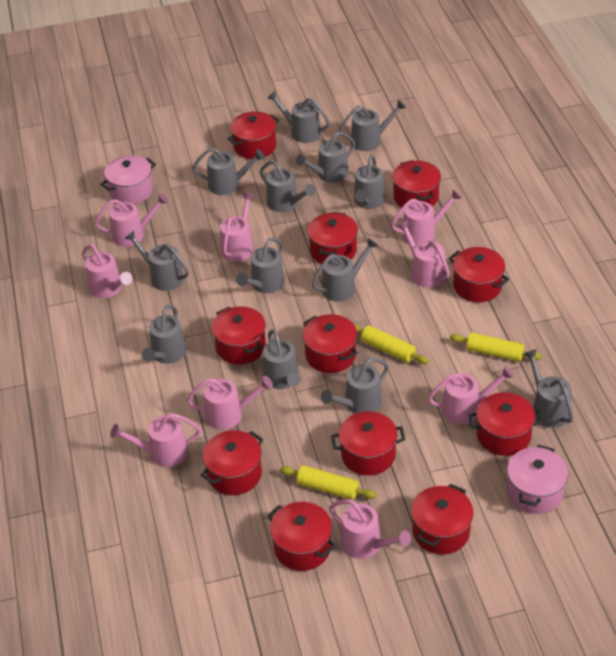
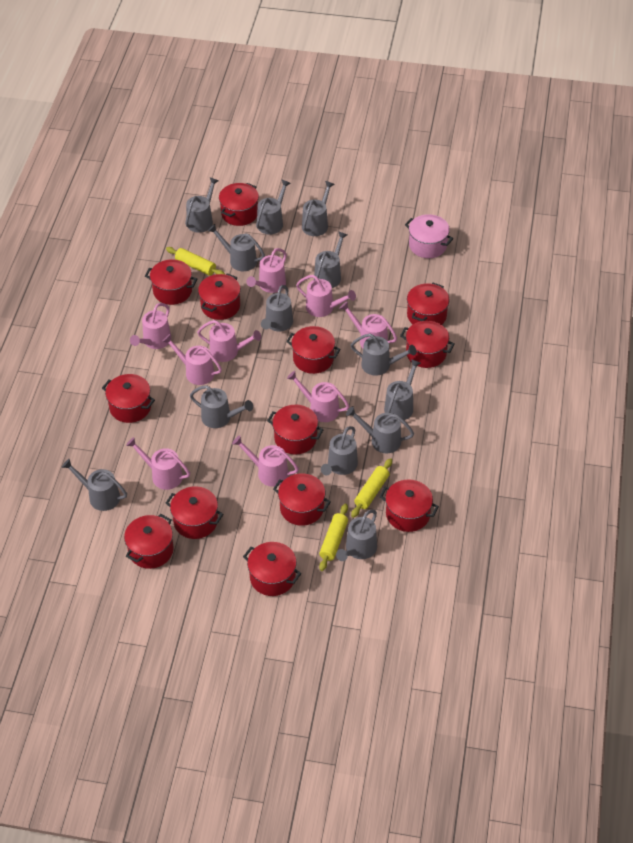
pink pot: [100,155,156,204] [507,445,568,514] = 2 -> [405,214,453,258] = 1
red pot: [201,430,263,495] [212,306,266,365] [228,111,279,159] [267,502,336,571] [303,314,358,373] [307,212,358,264] [331,411,405,476] [392,160,441,208] [411,484,473,554] [449,247,509,302] [469,392,543,456] = 11 -> [102,374,155,423] [124,514,174,569] [145,259,197,305] [166,486,223,539] [198,273,240,320] [219,183,259,226] [243,542,301,596] [267,405,324,454] [273,473,331,526] [286,326,341,374] [379,480,439,532] [400,321,455,368] [407,283,450,325] = 13

